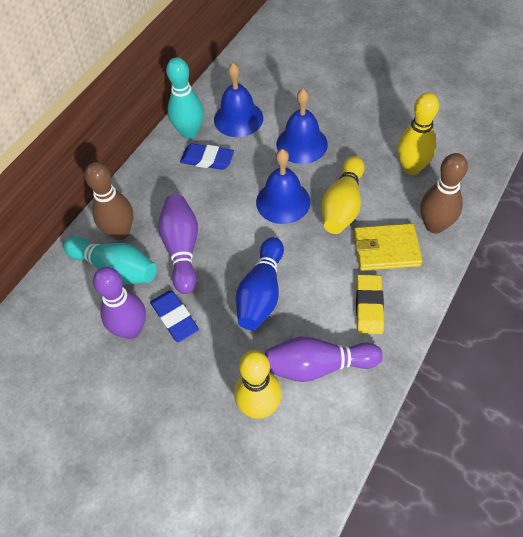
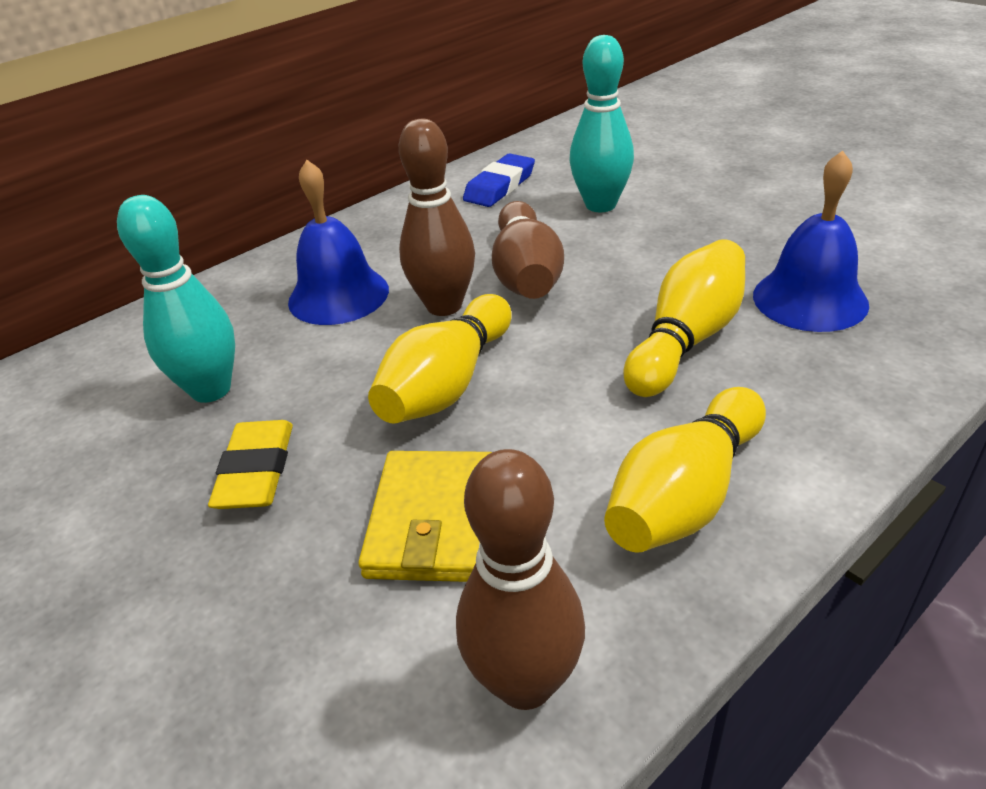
blue bell: [214,63,263,137] [256,149,311,224] [277,89,328,164] = 3 -> [288,160,389,325] [753,150,869,332] = 2
blue bowling pin: [236,237,284,330] = 1 -> none = 0
blue eraser: [150,290,199,342] [180,144,234,170] = 2 -> [463,153,535,207] = 1
brown bowling pin: [85,162,133,240] [421,153,468,234] = 2 -> [399,119,475,316] [456,449,585,710] [492,201,564,299] = 3
purple bowling pin: [93,267,146,339] [158,194,198,294] [265,336,383,382] = 3 -> none = 0

